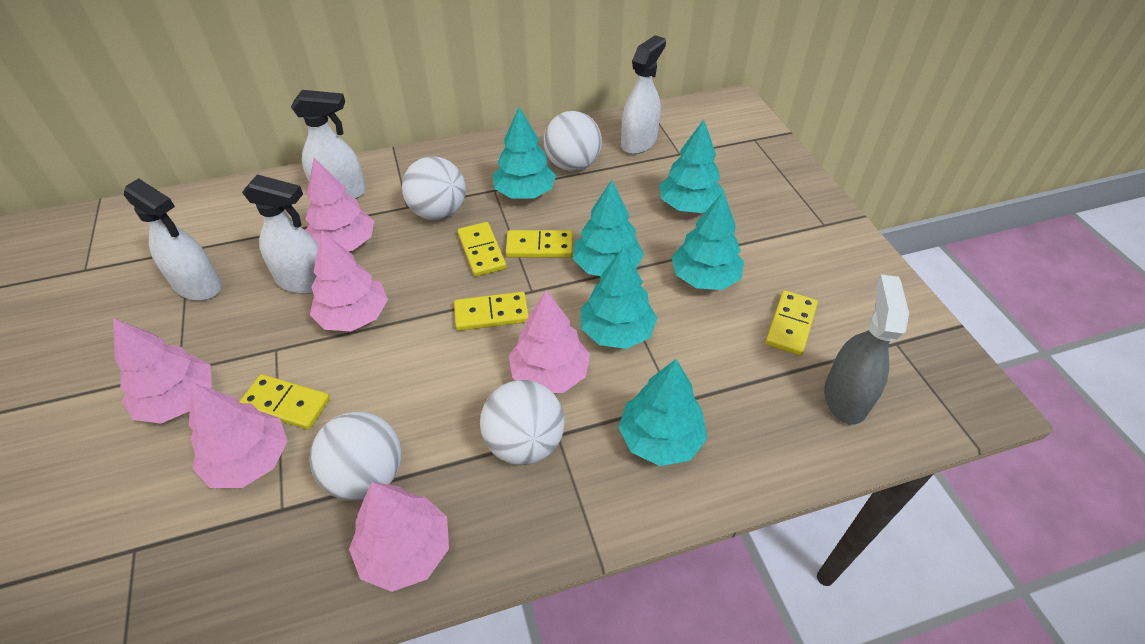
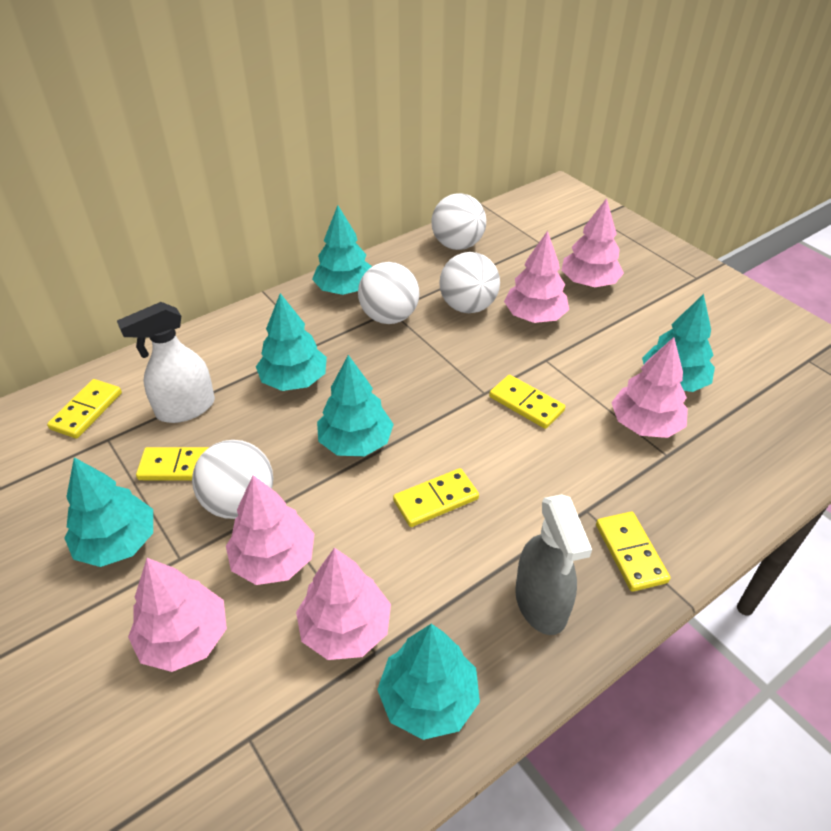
white spray bottle: [124,178,221,301] [242,174,319,294] [291,90,366,199] [621,35,666,154] = 4 -> [117,302,215,423] = 1

